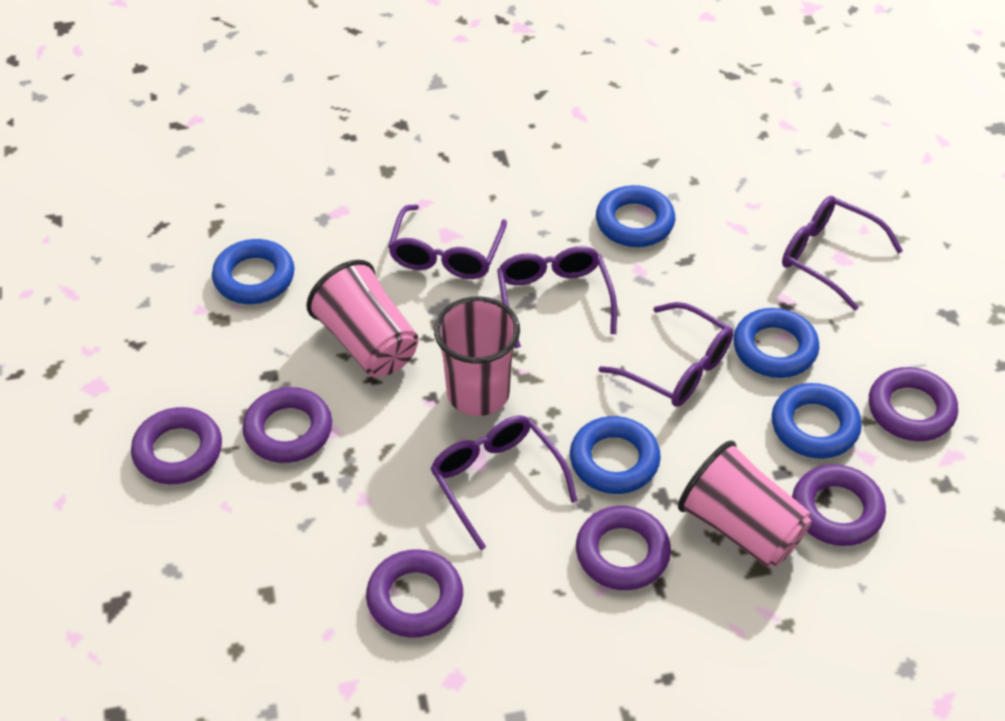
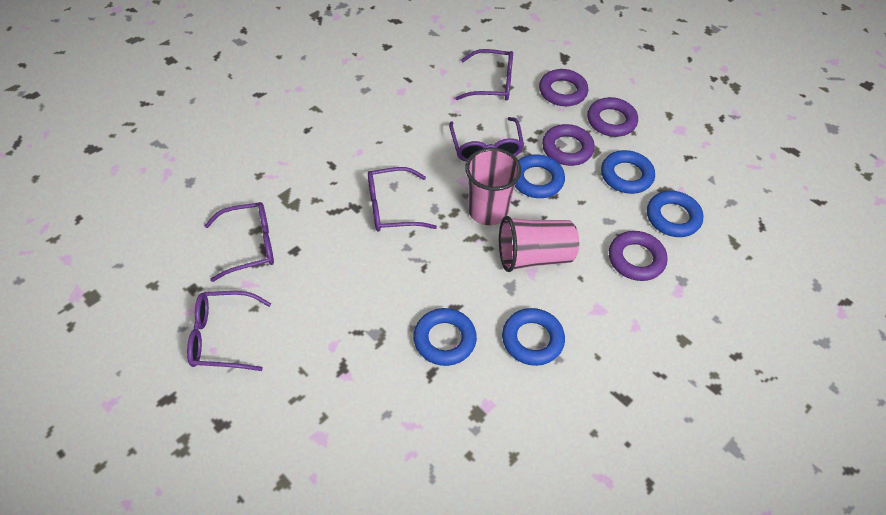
pink cup: [306,260,418,377] [434,296,520,416] [678,440,812,568] = 3 -> [465,148,521,225] [499,216,579,272] = 2
purple ring: [131,407,222,484] [242,387,332,463] [366,549,463,638] [576,506,671,590] [792,464,886,546] [869,367,958,441] = 6 -> [539,69,588,106] [542,124,595,166] [587,97,638,137] [609,231,667,281] = 4

